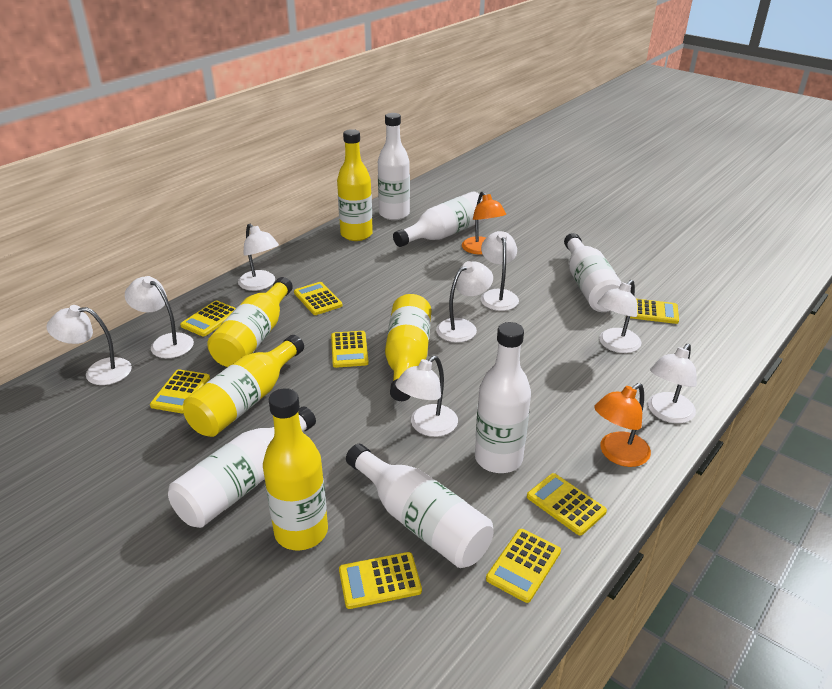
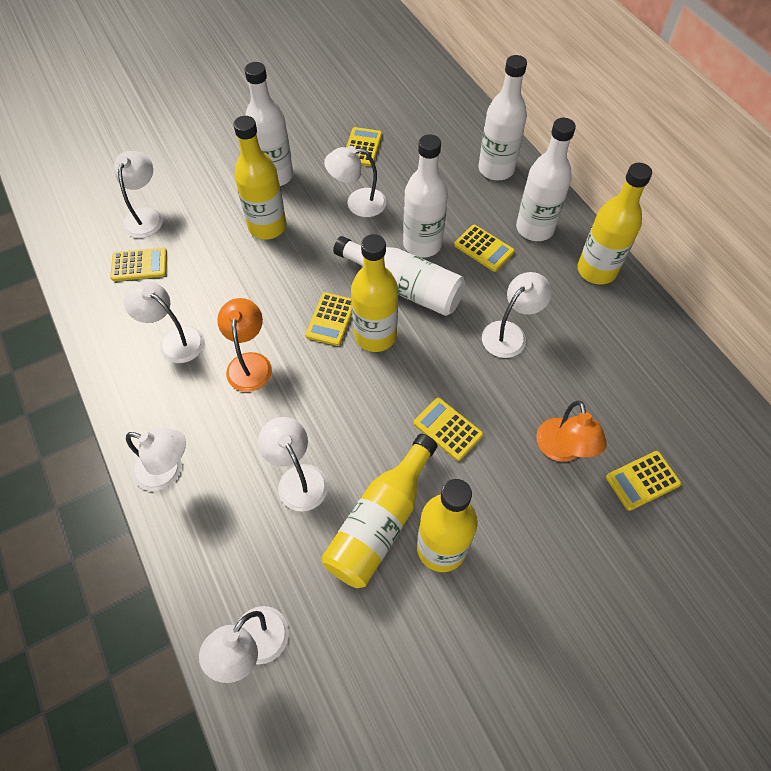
white bottle: [168,407,316,528] [346,444,493,568] [378,113,410,220] [393,191,485,247] [475,322,531,473] [564,233,622,312] = 6 -> [244,62,293,186] [333,236,466,316] [403,134,448,258] [478,55,527,180] [516,118,576,241] = 5
white lamp: [47,305,132,385] [125,276,194,358] [238,224,279,291] [395,356,458,437] [436,261,493,342] [481,231,519,311] [597,280,642,353] [648,344,697,423] = 8 -> [114,151,163,238] [124,281,204,363] [126,428,186,491] [199,606,289,683] [258,417,328,512] [324,146,387,217] [482,272,552,358] = 7
yellow calculator: [150,369,210,413] [180,300,236,337] [294,282,342,315] [331,331,369,368] [339,552,422,609] [486,529,561,603] [527,473,607,536] [630,299,679,324] = 8 -> [110,247,167,281] [305,292,352,346] [346,127,382,166] [414,398,483,461] [454,225,515,272] [606,451,681,511] = 6

